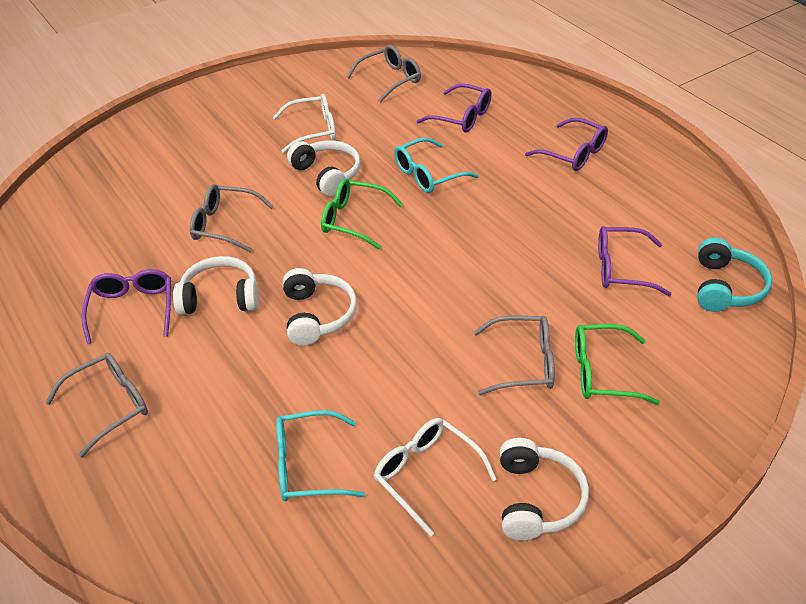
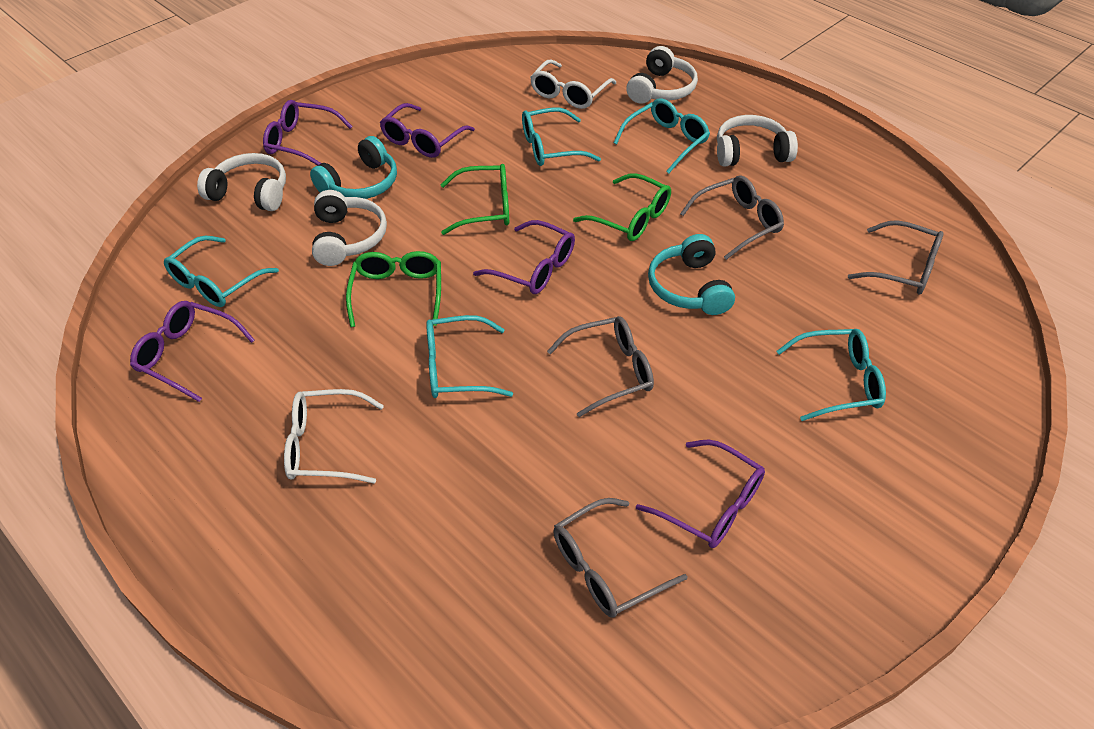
green glasses: [321,178,403,249] [575,324,660,405] = 2 -> [346,251,441,327] [440,164,509,235] [573,173,671,241] = 3
purple glasses: [82,269,171,344] [416,83,492,133] [525,118,608,171] [598,226,672,296] = 4 -> [130,301,255,402] [263,100,353,166] [380,103,475,158] [473,220,575,294] [636,440,765,548] = 5
turquoise glasses: [276,410,365,501] [394,137,479,193] = 2 -> [164,236,279,307] [426,315,513,398] [522,108,601,166] [614,99,710,174] [776,329,886,421] = 5
turquoise headphones: [697,237,772,312] = 1 -> [310,136,397,199] [648,234,735,315] = 2

